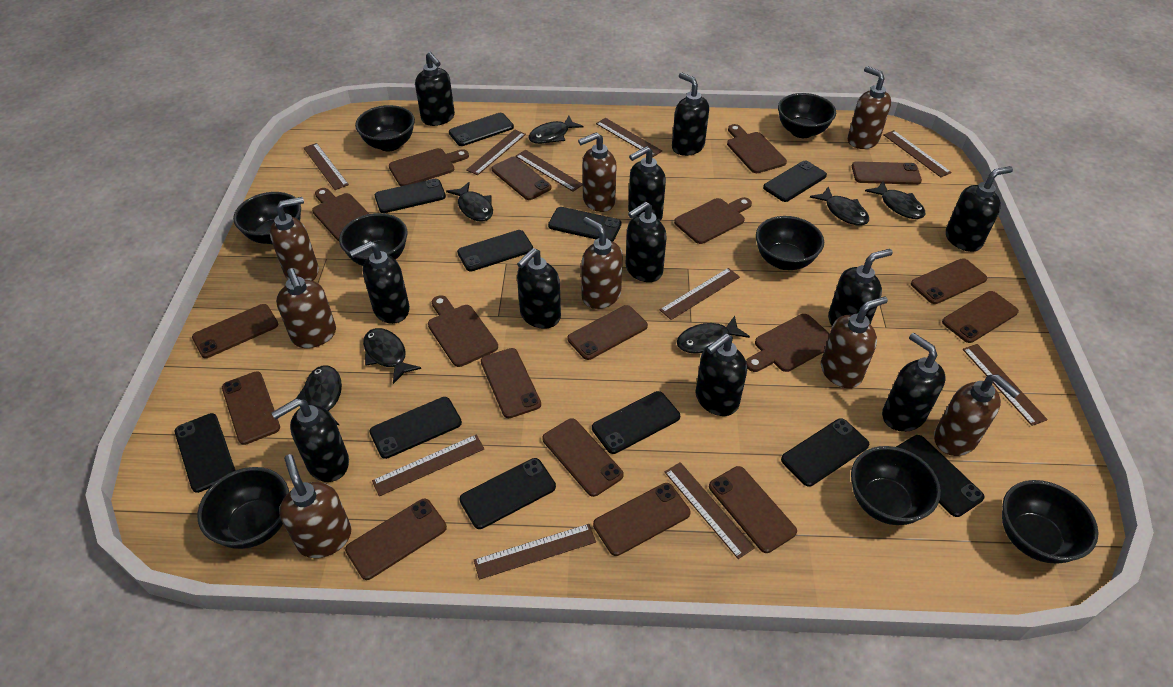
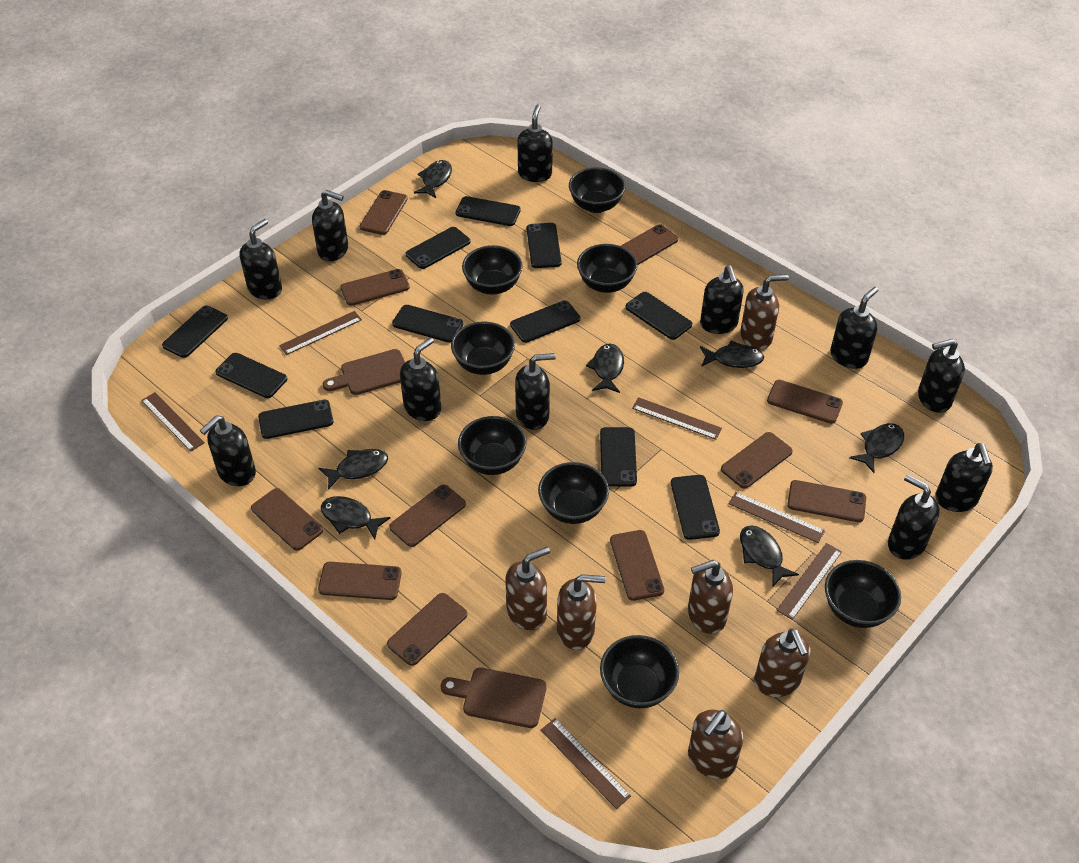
brown cutting board: [312,188,369,241] [389,148,469,186] [428,295,498,367] [674,197,752,244] [727,124,787,173] [746,314,830,372] = 6 -> [323,349,405,395] [441,667,547,728] = 2
brown phone: [192,304,278,358] [222,371,280,445] [345,499,447,580] [481,348,541,418] [492,157,552,200] [542,418,624,497] [568,305,648,360] [593,483,690,556] [709,466,797,553] [852,161,922,185] [911,258,987,304] [942,291,1019,343] = 12 -> [251,488,323,551] [318,562,402,600] [340,269,410,306] [360,190,408,235] [387,593,467,666] [389,484,466,547] [610,530,664,601] [621,224,678,265] [721,432,793,489] [767,380,843,424] [787,480,866,522] = 11
brown ruler: [304,143,349,190] [372,435,485,496] [466,129,526,175] [474,524,596,580] [515,150,583,192] [596,118,662,157] [660,268,740,320] [665,462,755,559] [883,130,952,177] [962,344,1048,426] = 10 -> [141,392,205,451] [279,311,362,355] [541,718,631,809] [632,397,722,440] [729,492,825,543] [776,543,842,620] = 6
brown soap dispenser: [270,197,319,281] [276,268,336,348] [279,454,351,558] [578,132,617,212] [581,217,623,309] [821,296,888,388] [848,66,891,149] [934,374,1020,456] = 8 -> [505,546,550,630] [557,574,605,650] [688,560,733,634] [688,710,743,779] [740,274,789,350] [754,628,810,697] = 6

